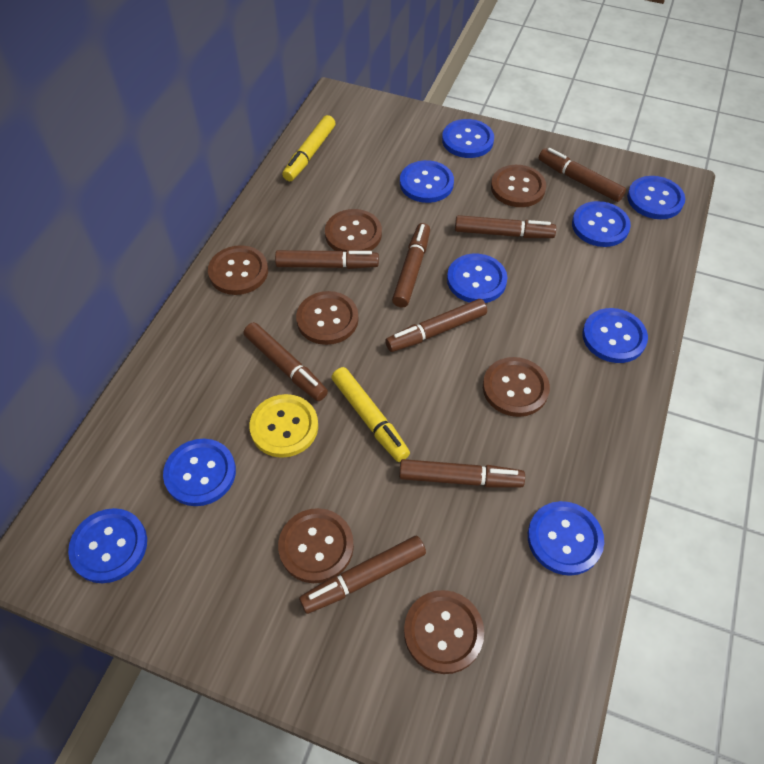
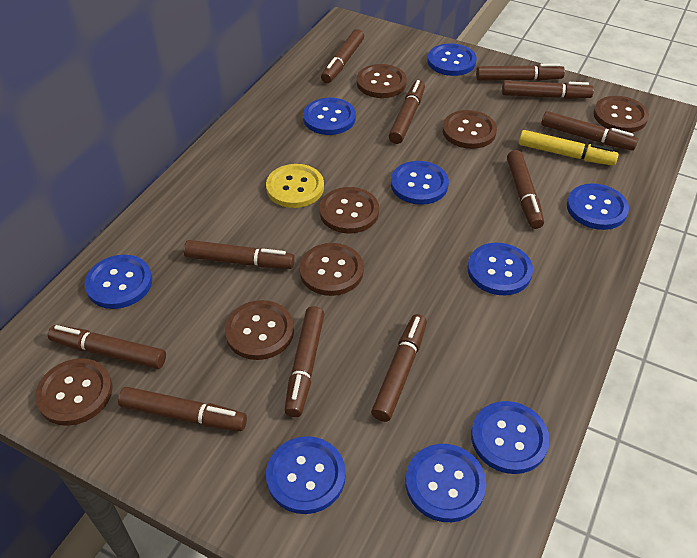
brown marker: [244,322,328,401] [275,250,379,269] [299,536,426,614] [385,299,487,352] [392,223,430,308] [399,459,525,487] [455,215,556,238] [539,148,626,202] = 8 -> [48,325,166,369] [118,387,247,431] [184,240,295,269] [284,306,324,417] [321,29,364,83] [371,314,427,422] [389,80,425,144] [476,63,565,81] [502,81,594,99] [507,150,544,229] [541,111,638,151] = 11
yellow marker: [282,115,335,181] [331,367,410,462] = 2 -> [519,130,619,166] = 1

